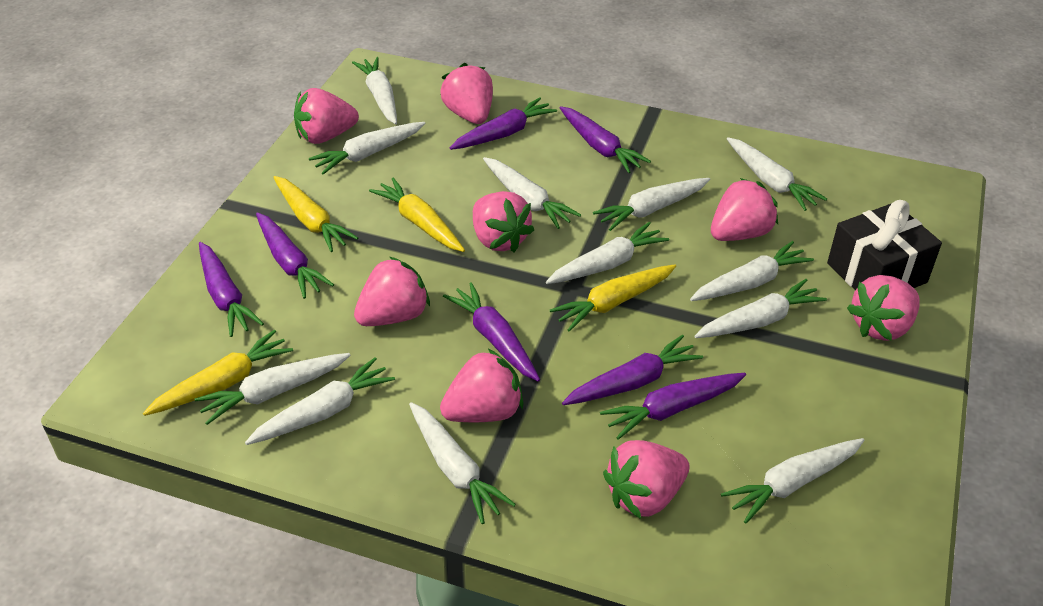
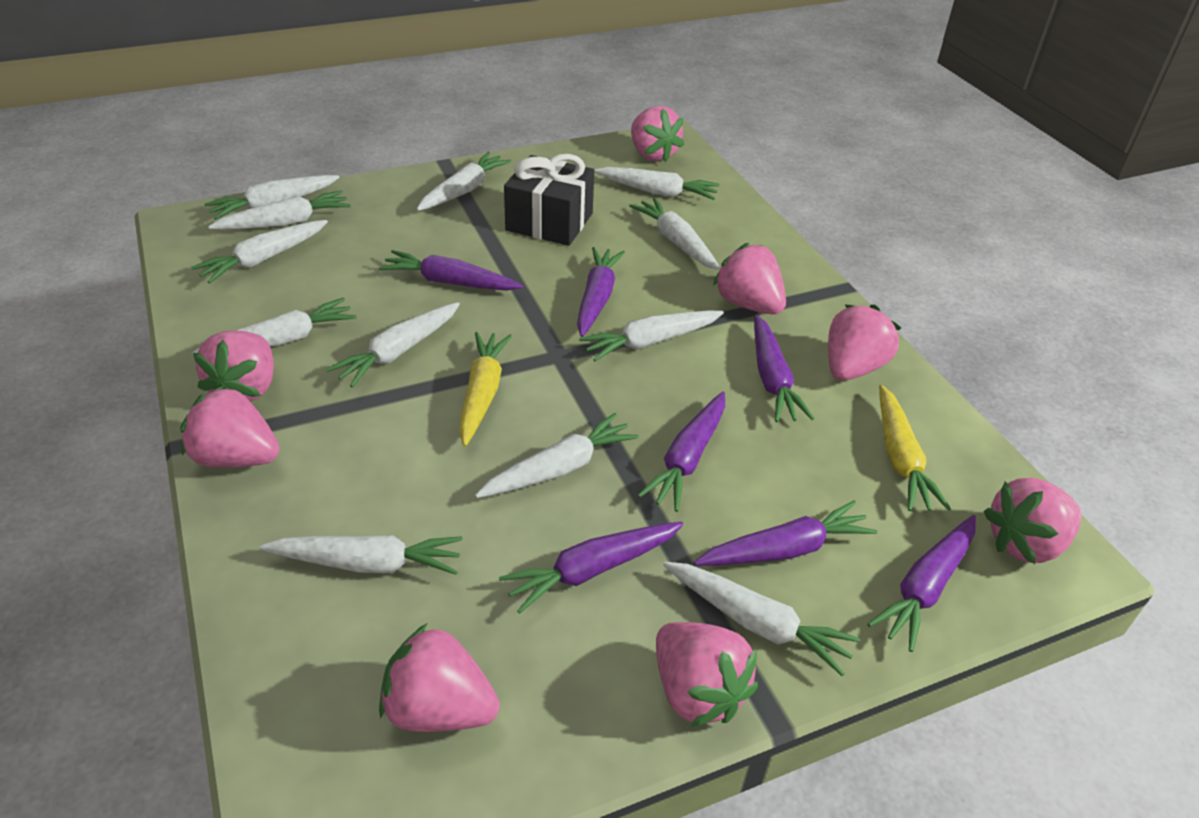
yellow carrot: [143,330,293,416] [273,176,358,252] [369,178,465,252] [550,264,676,332] = 4 -> [459,332,512,447] [879,385,951,511] = 2

